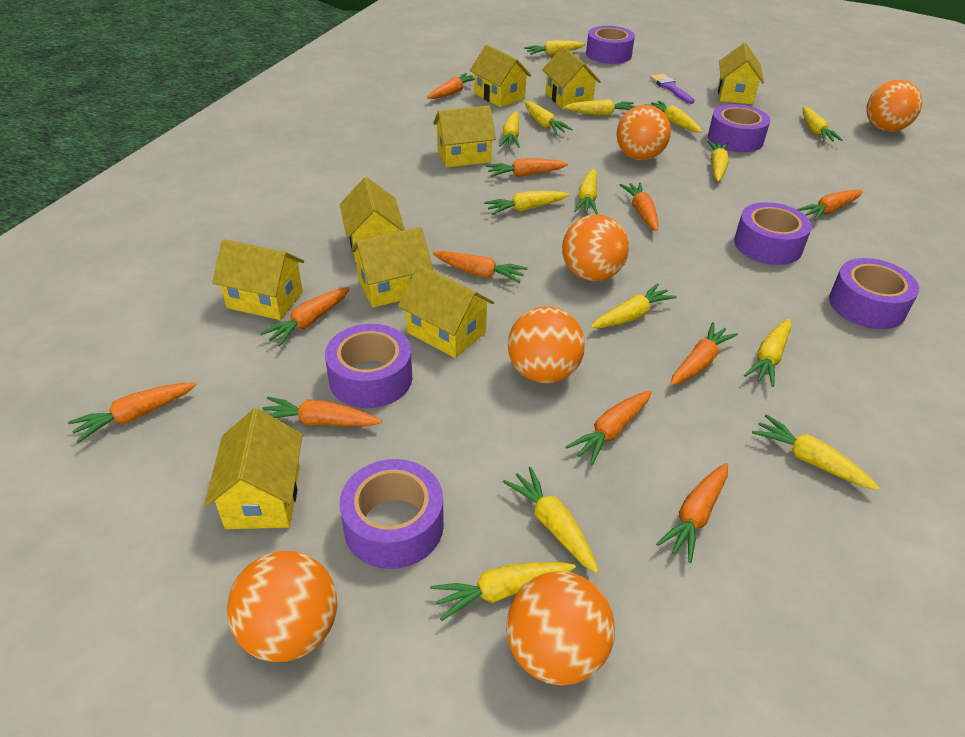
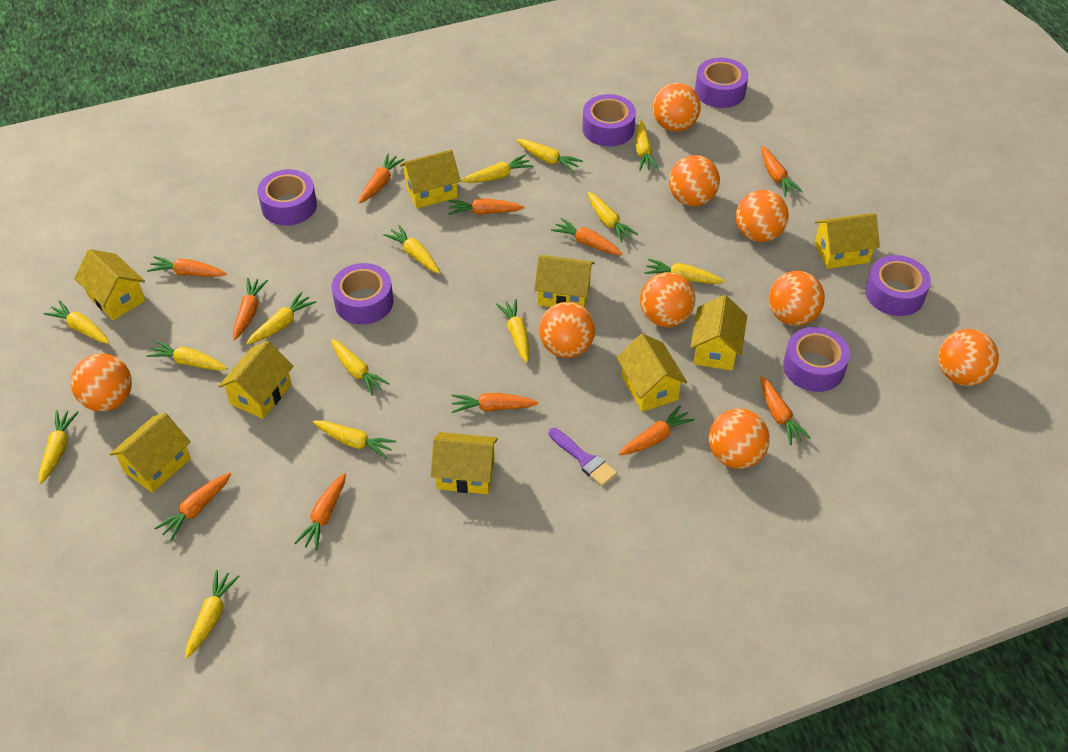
orange ball: [227,551,337,662] [506,571,615,685] [508,307,585,384] [562,215,629,281] [616,105,671,160] [866,80,922,132] = 6 -> [70,353,132,412] [539,302,595,358] [640,272,695,327] [652,83,701,132] [669,155,720,206] [709,409,770,469] [736,190,789,242] [769,271,825,326] [938,329,999,386] = 9

